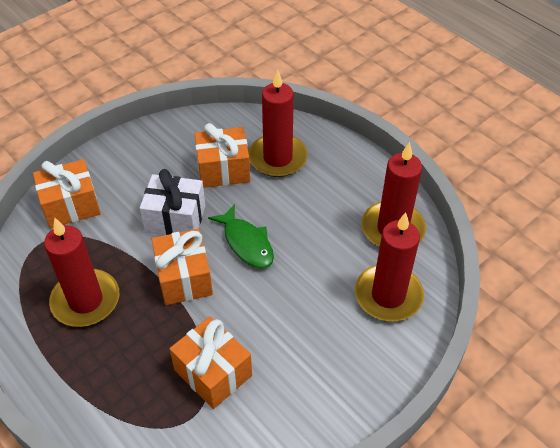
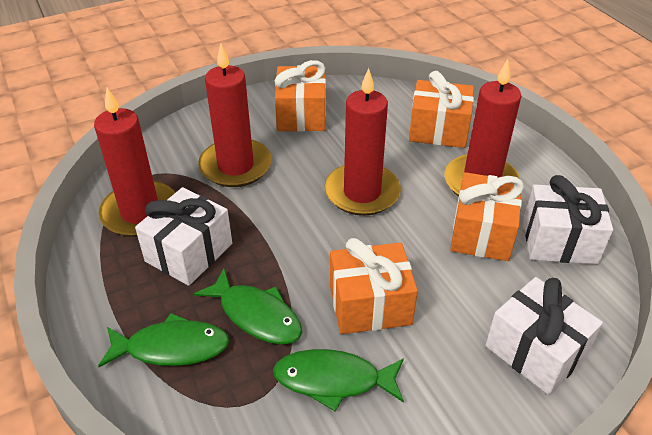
green fish: [208,204,274,268] = 1 -> [98,313,229,367] [194,269,302,345] [273,349,404,411] = 3
white gift: [140,169,205,235] = 1 -> [135,187,232,286] [486,277,603,395] [523,175,613,264] = 3

